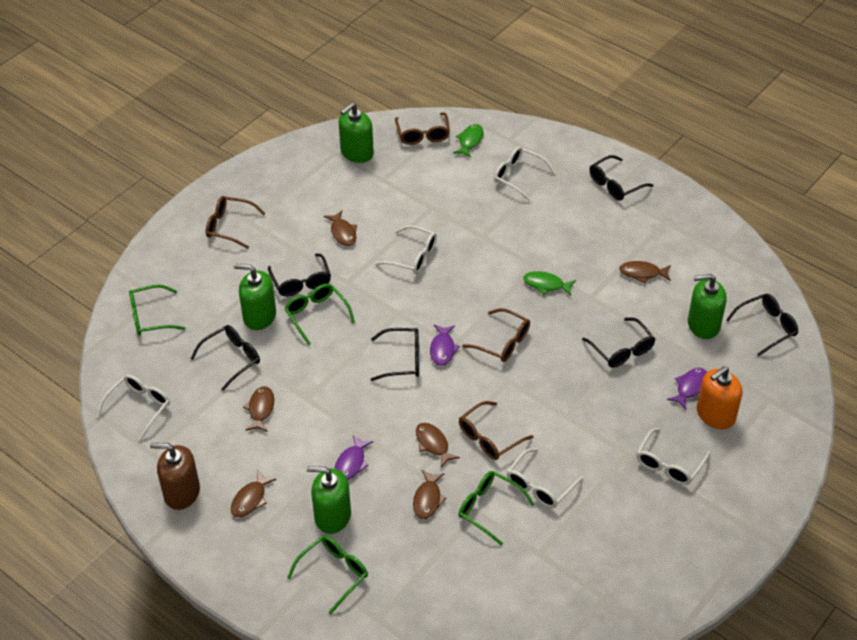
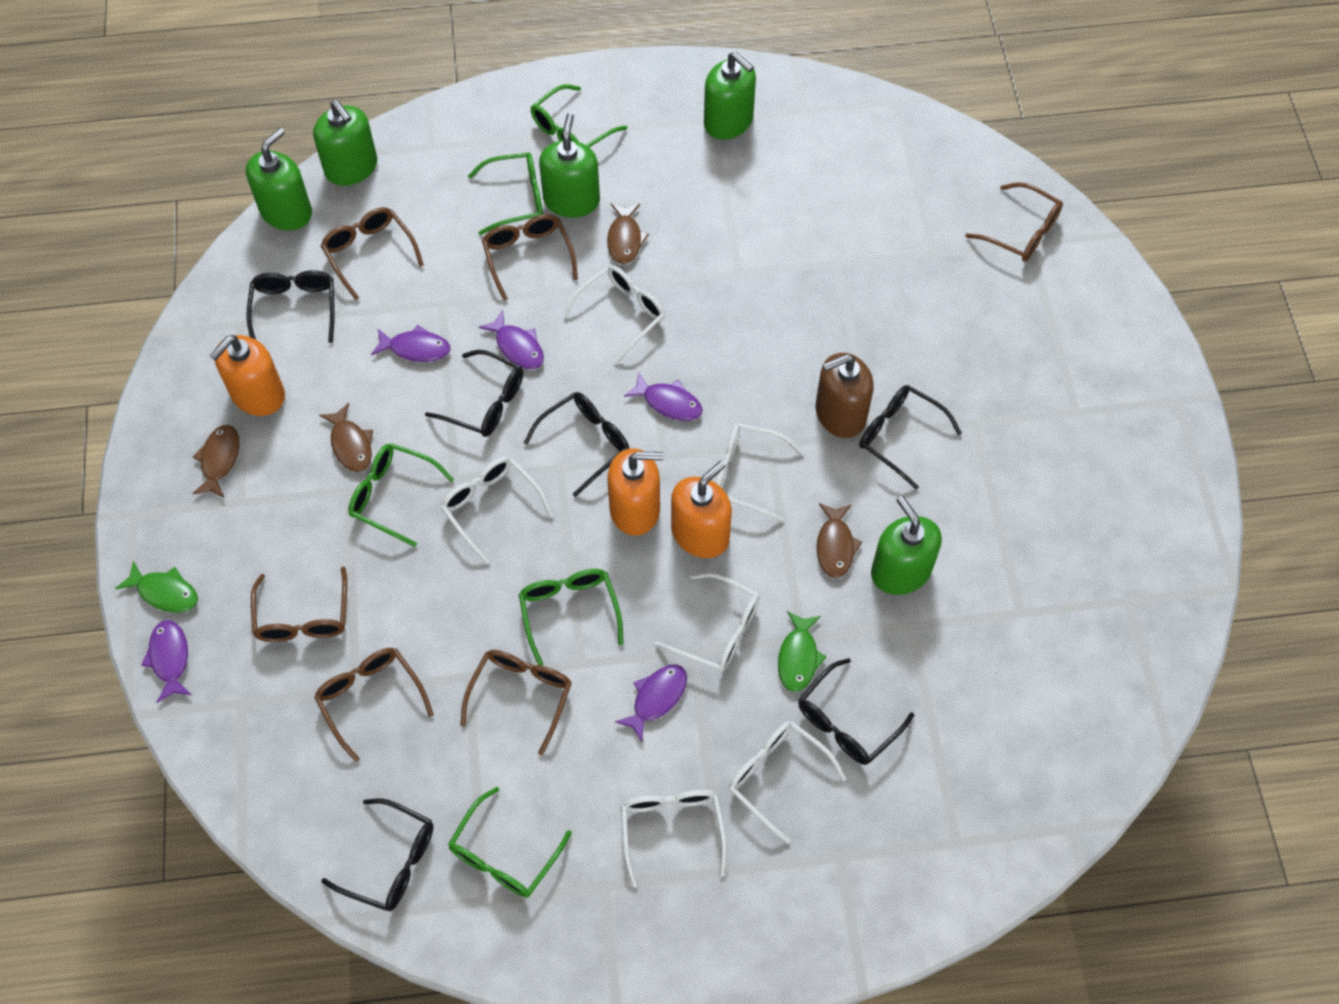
brown fish: [231,470,277,517] [243,386,274,432] [324,211,357,246] [413,470,447,519] [416,423,460,468] [619,261,671,284] = 6 -> [192,425,240,498] [319,403,373,472] [607,203,649,264] [817,503,862,578] = 4
brown glasses: [206,196,265,249] [395,112,450,145] [459,401,533,460] [462,308,530,362] = 4 -> [251,567,347,642] [314,648,434,762] [321,207,424,300] [460,650,572,755] [482,214,578,301] [965,182,1063,262] = 6
green glasses: [129,285,185,336] [284,284,355,345] [287,535,368,614] [459,471,534,546] = 4 -> [348,443,454,547] [448,787,572,898] [468,152,543,235] [519,569,624,666] [531,84,627,147] = 5
green soap dispenser: [234,264,276,330] [307,466,351,534] [339,102,374,163] [688,274,727,339] = 4 -> [246,128,312,231] [313,100,377,186] [539,113,600,217] [704,52,756,140] [871,496,942,595] = 5
orange soap dispenser: [697,366,743,429] = 1 -> [210,335,285,416] [607,448,664,536] [671,461,732,558] = 3
purple fish: [334,435,373,480] [430,324,460,366] [667,368,707,409] = 3 -> [141,620,191,703] [371,325,450,362] [479,310,544,369] [615,665,687,742] [624,373,703,421] = 5
white glasses: [97,374,170,441] [375,225,437,274] [494,147,556,202] [507,448,584,508] [636,428,710,485] = 5 -> [440,457,553,564] [562,265,665,364] [621,790,727,887] [654,573,760,672] [716,424,804,522] [729,721,846,844] = 6

